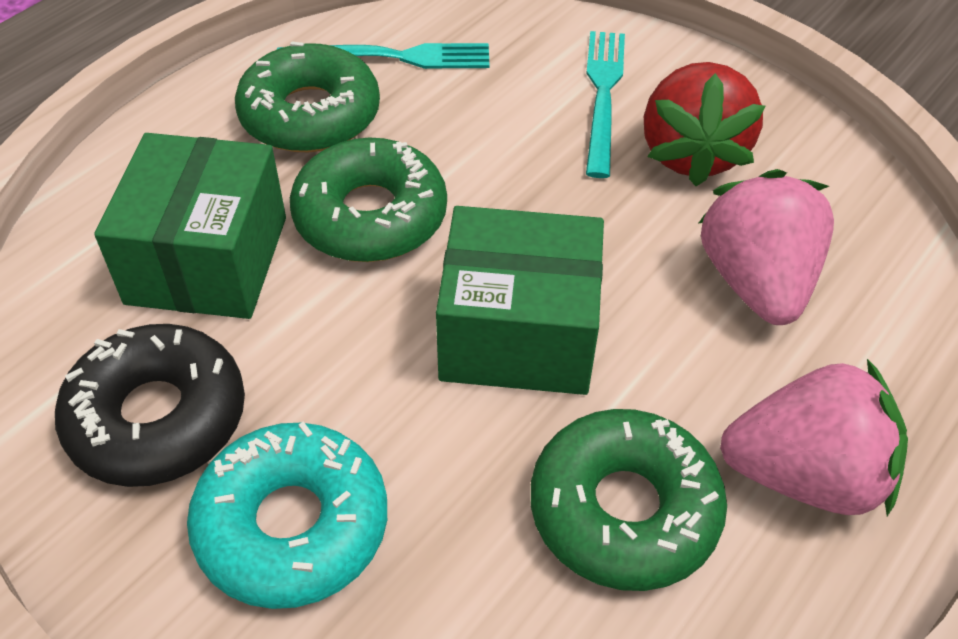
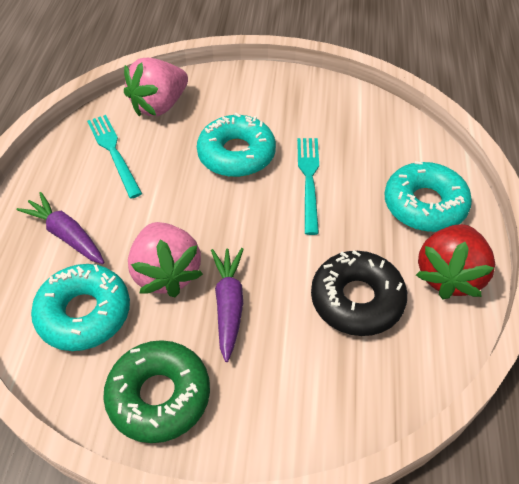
green box: [94,133,286,319] [436,206,604,395] = 2 -> none = 0
green donut: [235,41,380,152] [290,138,447,262] [531,409,727,591] = 3 -> [103,340,210,443] = 1
purple carrot: none = 0 -> [17,192,104,264] [211,248,244,362] = 2
turquoise donut: [187,421,387,609] = 1 -> [31,264,130,351] [197,113,276,177] [385,161,472,232] = 3

